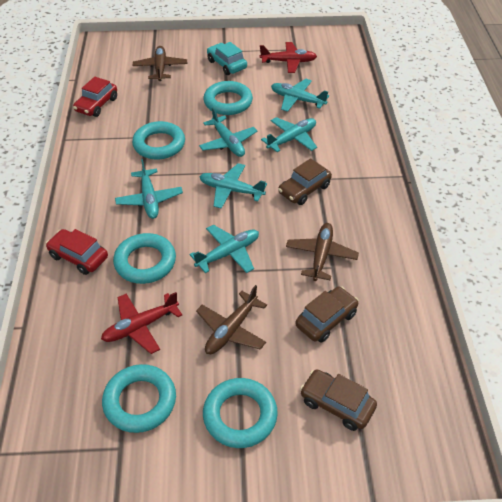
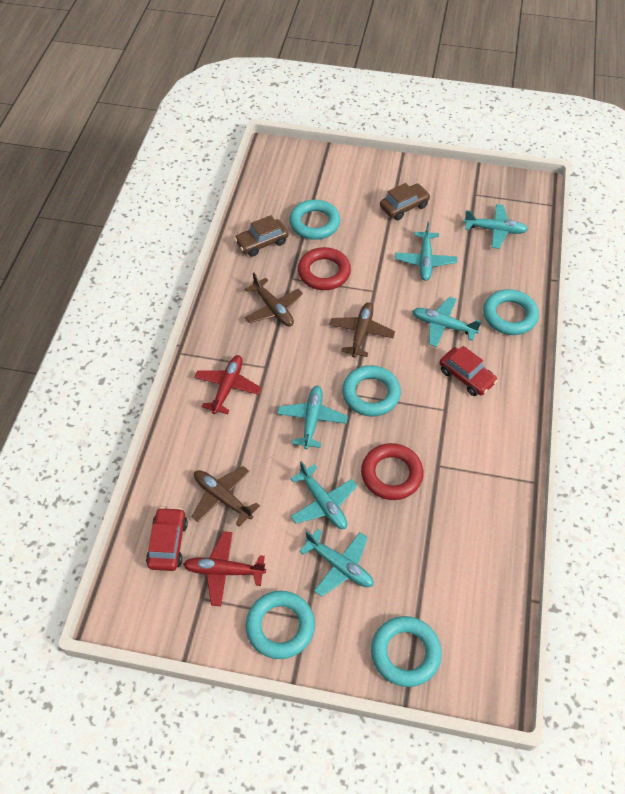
brown car: [278,158,332,205] [295,287,359,343] [300,369,377,431] = 3 -> [234,215,288,257] [380,183,431,220] = 2
red ring: none = 0 -> [298,247,351,290] [361,443,424,500] = 2
turquoise car: [207,42,247,75] = 1 -> none = 0

